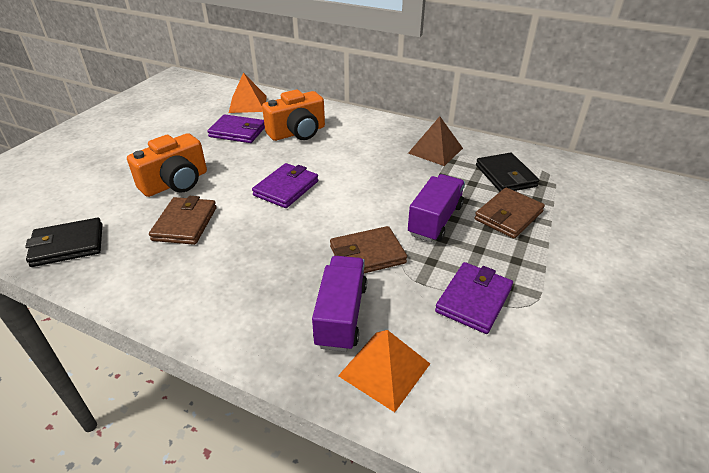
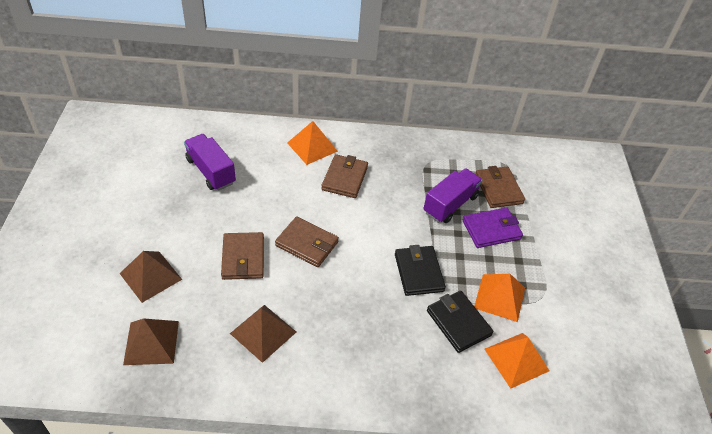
brown pyramid: [408,116,463,166] = 1 -> [119,251,182,303] [123,318,179,365] [230,305,296,363] = 3
brown wallet: [149,196,217,245] [330,226,407,273] [475,188,545,239] = 3 -> [221,232,264,280] [275,217,339,267] [321,154,368,198] [476,166,525,208] = 4
orange camera: [127,133,207,197] [262,90,325,141] = 2 -> none = 0
orange pyramid: [229,73,267,113] [338,330,430,412] = 2 -> [287,121,338,165] [474,274,525,322] [485,333,549,389] = 3
purple wallet: [207,114,265,143] [252,163,318,208] [435,262,513,334] = 3 -> [463,208,523,248] = 1

